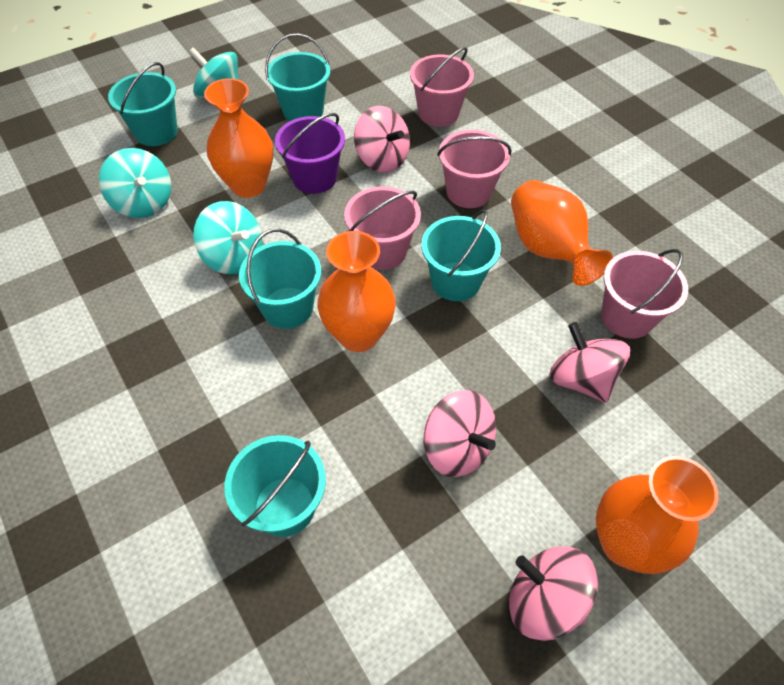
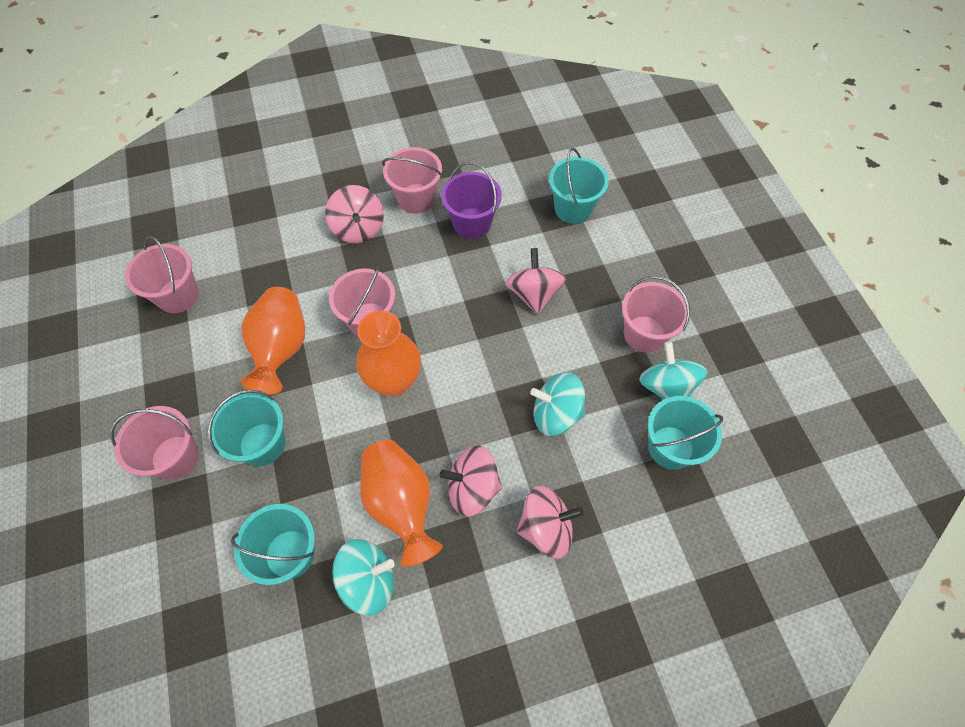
orange vase: [204,78,273,198] [317,231,396,352] [511,180,613,286] [596,456,719,574] = 4 -> [241,287,305,395] [356,310,421,397] [360,440,443,567] = 3
pink bucket: [344,187,421,270] [410,47,474,127] [437,130,512,208] [601,249,688,339] = 4 -> [110,406,199,480] [125,236,199,313] [329,266,395,336] [382,147,442,214] [622,276,690,353] = 5
turquoise bucket: [108,62,178,146] [224,435,326,537] [239,229,321,329] [265,33,330,121] [421,210,501,301] = 5 -> [208,390,285,466] [231,504,315,585] [549,148,609,224] [648,396,723,470] = 4

